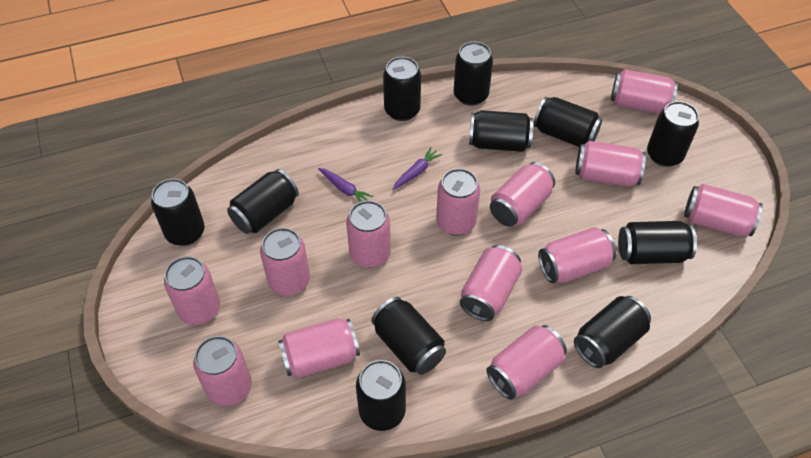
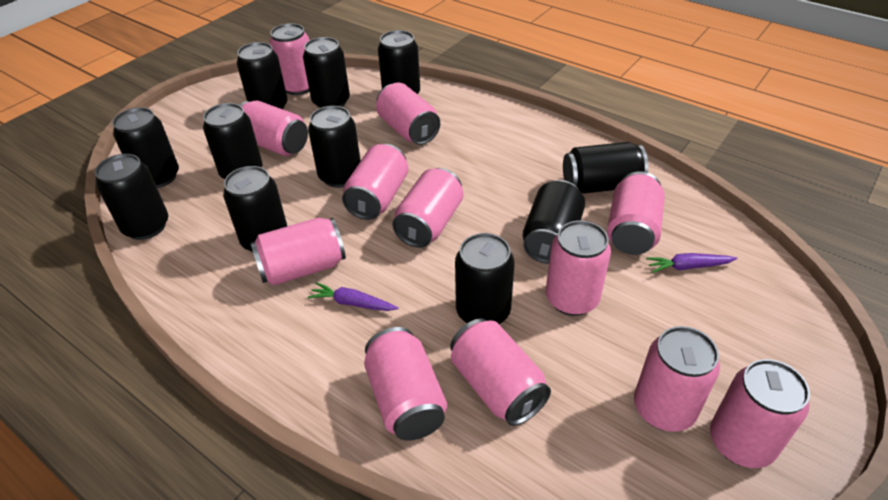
pink can: [164,256,220,325] [193,336,252,406] [260,228,310,296] [278,318,360,379] [346,200,391,268] [436,168,480,235] [460,245,522,321] [486,325,567,400] [490,162,555,227] [538,227,616,283] [575,141,646,186] [611,69,678,114] [684,184,763,237] = 13 -> [240,101,308,156] [250,217,346,285] [269,23,310,95] [342,144,409,220] [364,327,447,441] [376,83,440,145] [392,168,463,248] [450,318,551,426] [546,220,611,316] [607,171,665,255] [634,326,720,432] [710,359,810,468] = 12

